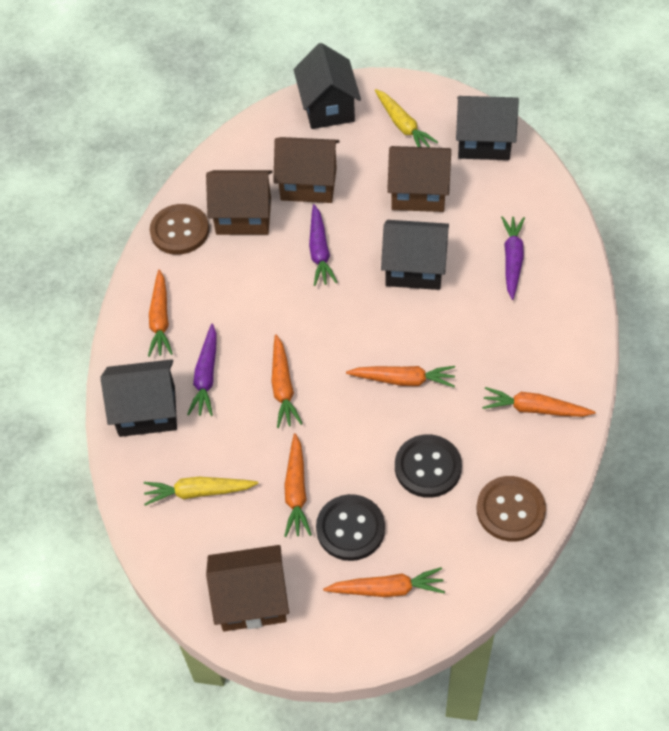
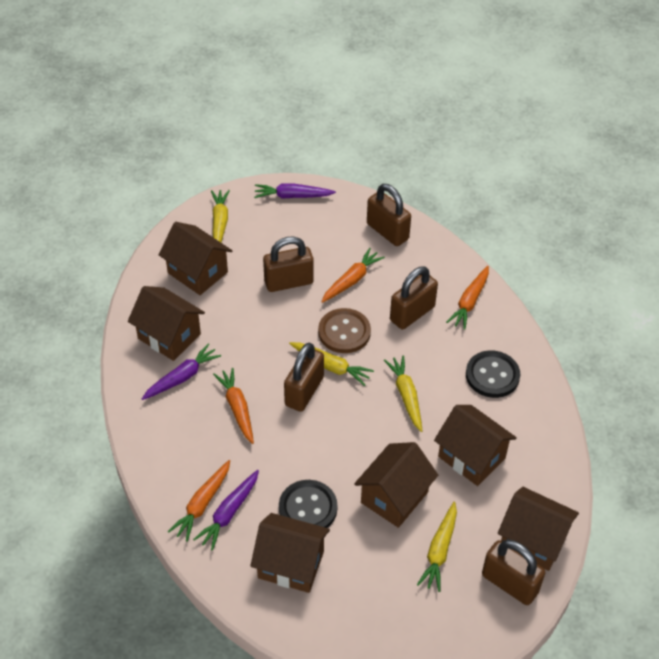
black house: [101,359,177,437] [294,43,361,129] [381,220,449,290] [456,96,519,160] = 4 -> none = 0
brown button: [150,204,209,255] [476,476,546,542] = 2 -> [318,308,371,353] = 1
brown house: [206,170,273,235] [206,545,289,631] [273,137,340,203] [387,146,451,212] = 4 -> [128,286,205,361] [159,222,233,295] [250,513,330,593] [354,442,438,528] [434,405,517,486] [498,487,579,571] = 6
brown padlock: none = 0 -> [263,237,314,292] [284,343,324,412] [367,184,411,246] [390,266,438,329] [482,539,545,605] = 5
orange carrot: [148,269,173,357] [271,334,303,428] [284,433,312,537] [323,567,445,597] [346,366,455,387] [482,387,595,417] = 6 -> [167,460,230,542] [213,368,254,444] [321,248,385,303] [446,266,489,330] = 4
yellow carrot: [144,477,258,505] [375,89,438,147] = 2 -> [211,190,230,242] [289,342,374,386] [384,355,422,432] [417,502,457,592] = 4

